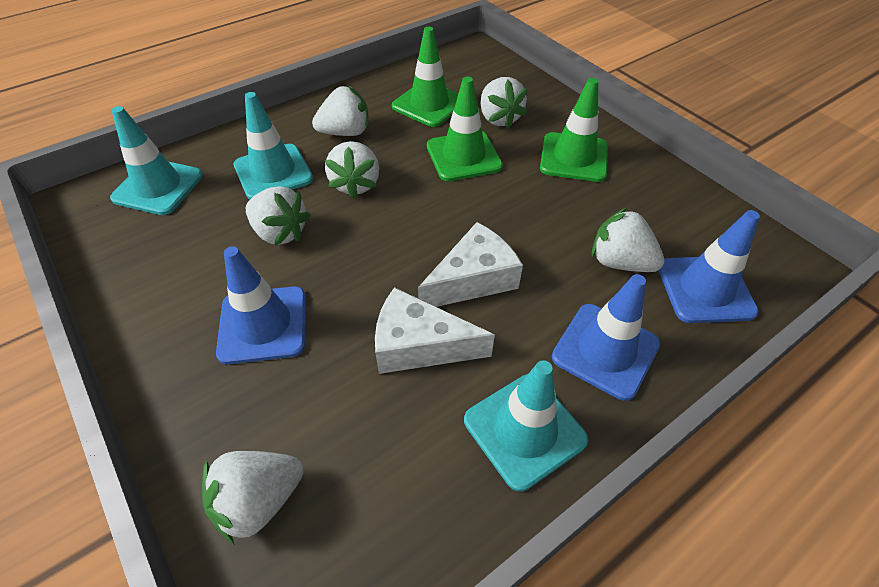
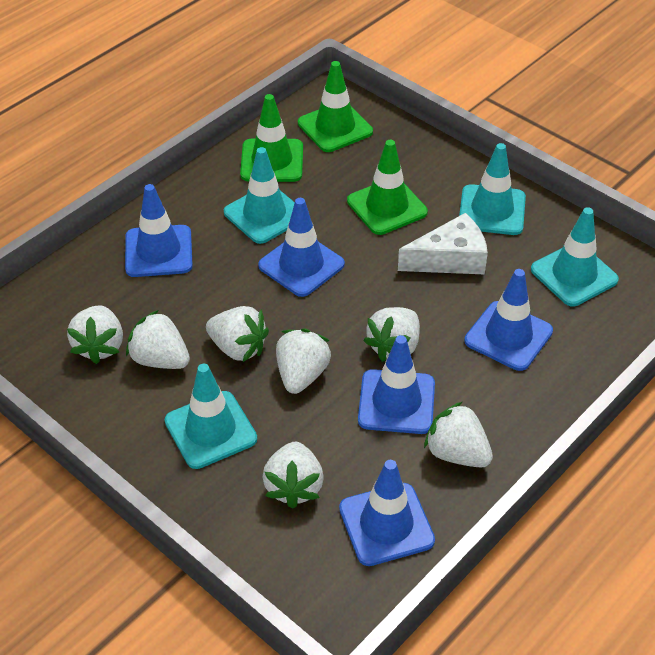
blue traffic cone: [216,246,306,364] [552,274,660,401] [658,210,760,323] = 3 -> [125,184,193,277] [258,198,345,297] [339,460,435,566] [358,335,435,434] [464,269,553,371] = 5
turquoise traffic cone: [110,106,203,215] [233,92,313,200] [464,360,588,492] = 3 -> [165,364,257,469] [224,147,295,244] [459,143,526,235] [531,207,619,306] = 4
white cheese: [375,287,495,374] [418,222,523,307] = 2 -> [398,213,488,275] = 1
white strawberry: [202,451,303,545] [246,186,310,246] [312,86,369,136] [325,141,379,199] [481,77,528,129] [592,207,665,272] = 6 -> [67,305,123,364] [126,310,190,369] [206,306,269,362] [262,442,324,509] [276,328,331,394] [363,307,420,362] [424,402,493,467] = 7

